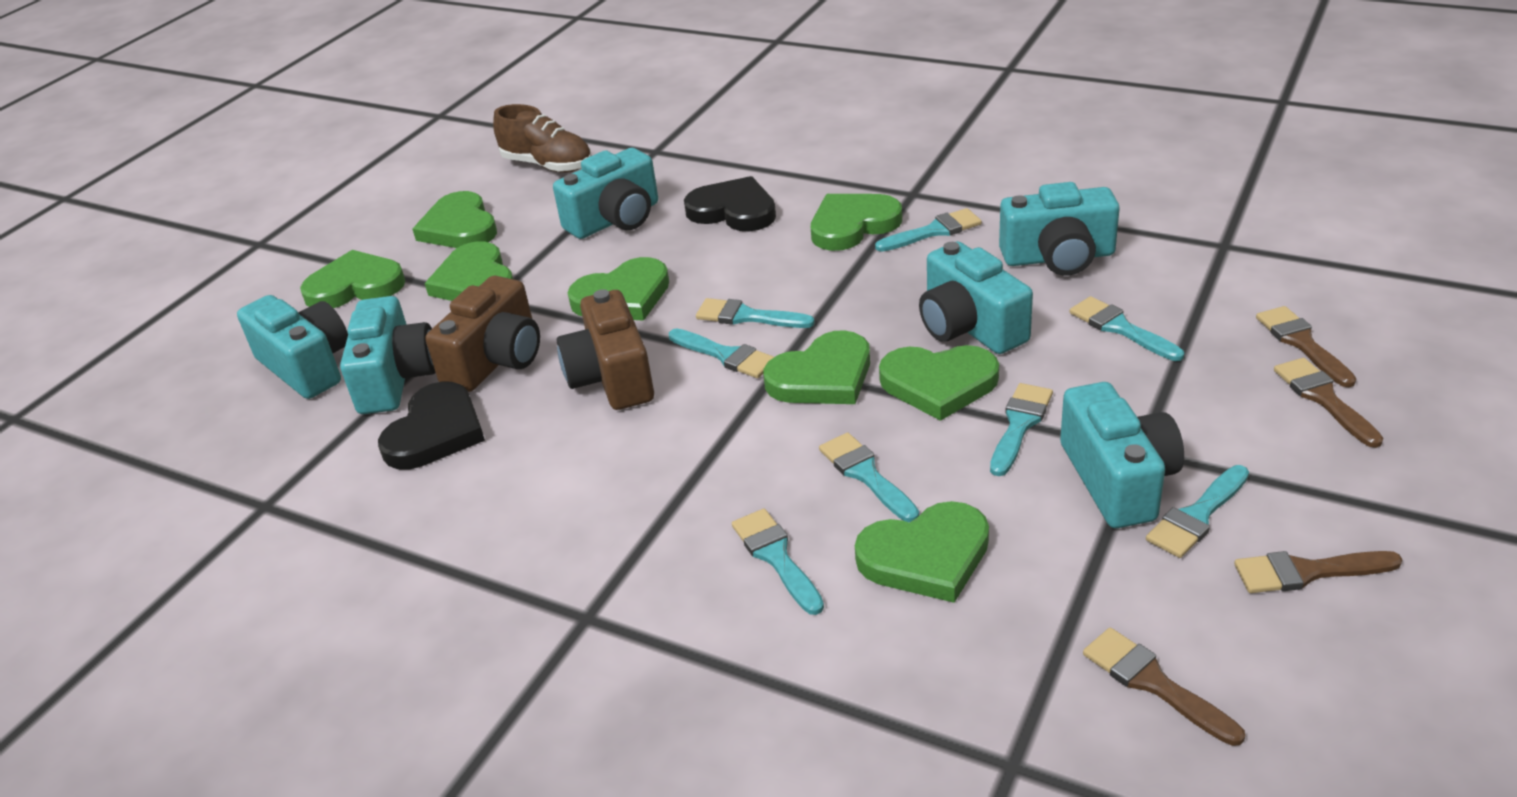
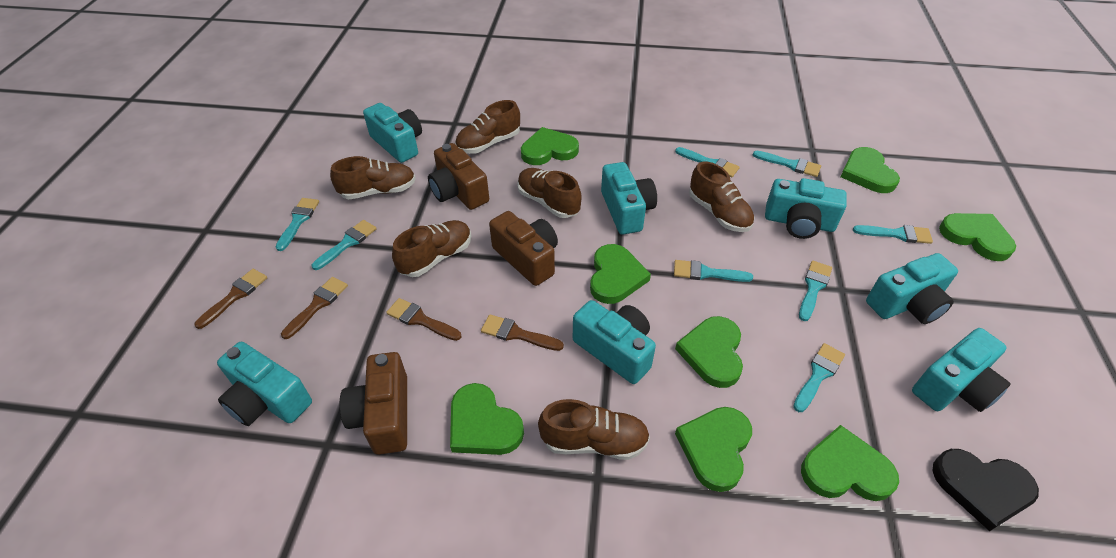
black heart: [378,381,485,470] [684,176,776,231] = 2 -> [932,449,1039,531] = 1
brown camera: [425,276,540,392] [557,289,654,410] = 2 -> [340,352,407,455] [428,143,489,210] [489,211,558,286] = 3
brown shoe: [493,104,592,173] = 1 -> [330,156,416,200] [392,220,471,277] [455,100,520,154] [517,168,582,218] [538,399,650,460] [689,161,755,232] = 6
turquoise camera: [237,295,348,399] [340,296,436,414] [553,148,658,239] [919,241,1033,354] [999,182,1120,275] [1060,382,1184,528] = 6 -> [217,342,312,426] [363,103,422,163] [573,300,656,384] [601,162,657,235] [765,178,847,239] [866,253,958,324] [912,328,1011,412] = 7

